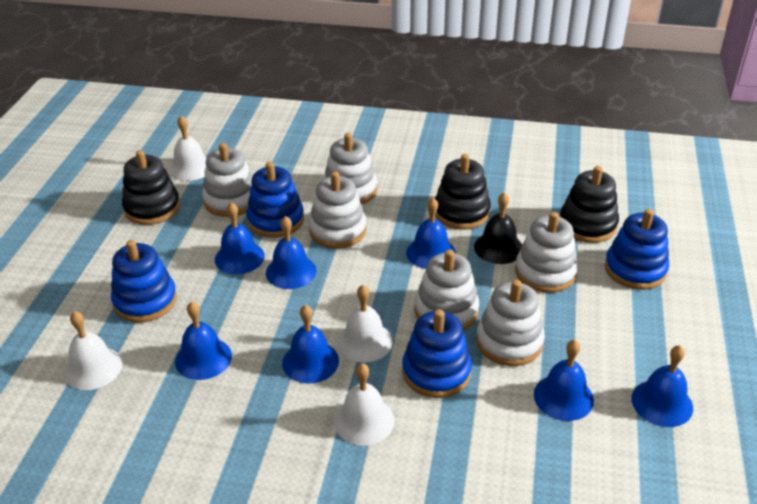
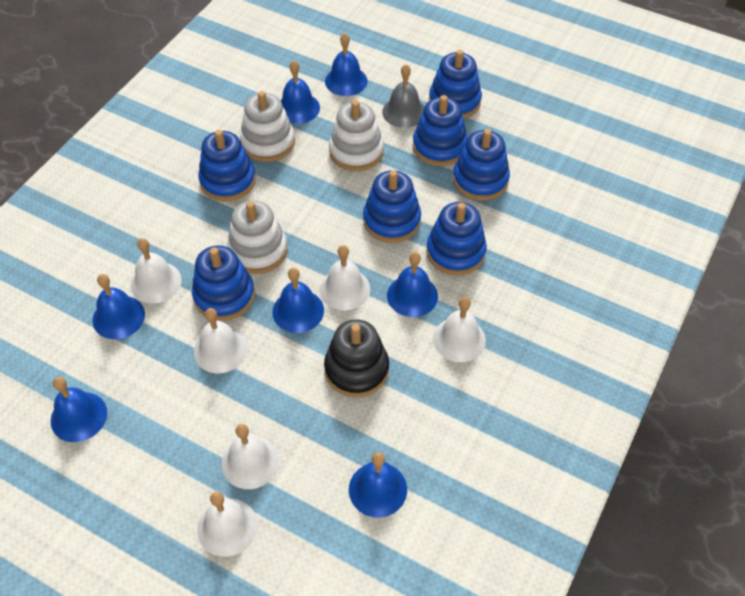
black bell: [474,192,522,264] = 1 -> none = 0
black stacking toy: [122,150,180,225] [435,154,491,230] [560,166,619,243] = 3 -> [324,319,389,398] = 1
blue stacking toy: [111,240,177,323] [246,162,304,238] [402,309,472,398] [605,209,669,290] = 4 -> [192,245,255,321] [198,130,256,201] [363,170,421,243] [413,95,468,166] [426,202,487,276] [429,50,482,119] [453,129,510,201] = 7
grey bell: none = 0 -> [382,64,424,128] = 1
white bell: [64,311,123,390] [169,116,206,181] [334,363,395,446] [337,285,393,363] = 4 -> [131,238,182,303] [194,308,247,373] [197,492,258,557] [221,424,279,489] [320,245,370,310] [433,297,486,362] = 6
white stacking toy: [202,143,253,217] [309,171,367,249] [323,133,377,205] [415,250,479,331] [476,280,545,366] [515,212,578,293] = 6 -> [227,200,288,274] [240,91,295,162] [329,100,384,171] = 3

